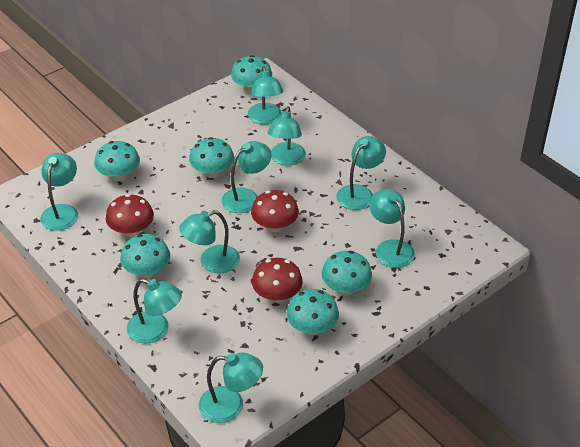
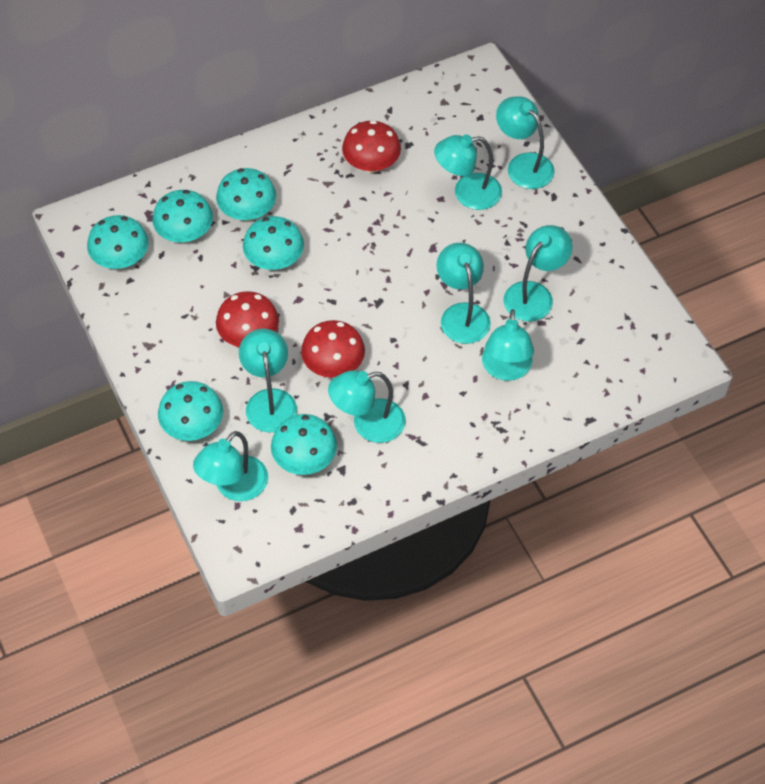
turquoise lamp: [40,153,78,231] [127,279,182,343] [179,210,240,274] [199,353,263,423] [222,141,271,213] [248,66,284,124] [268,106,306,166] [336,136,386,210] [369,189,415,268] = 9 -> [193,431,268,501] [239,329,297,432] [328,370,406,443] [434,134,502,210] [437,243,491,344] [482,309,534,381] [496,96,555,189] [504,225,572,321] = 8

